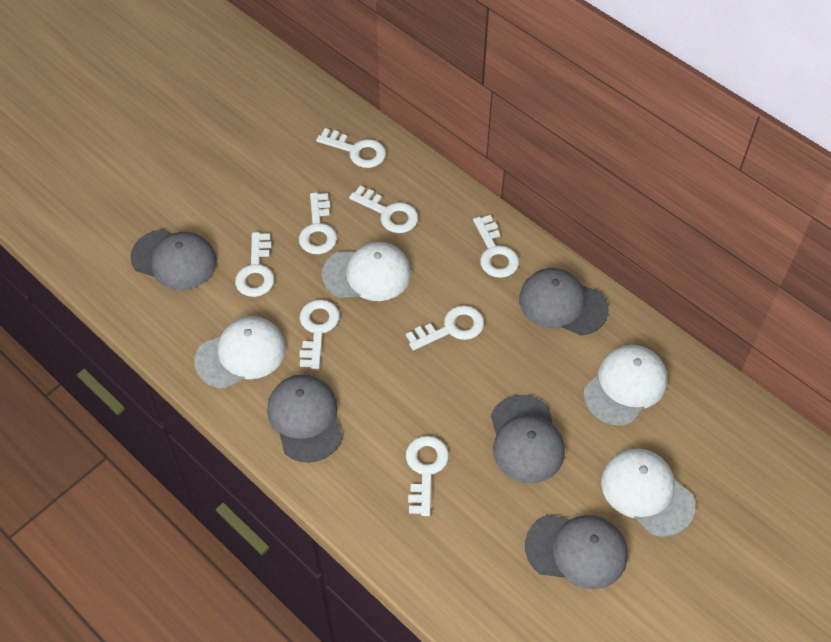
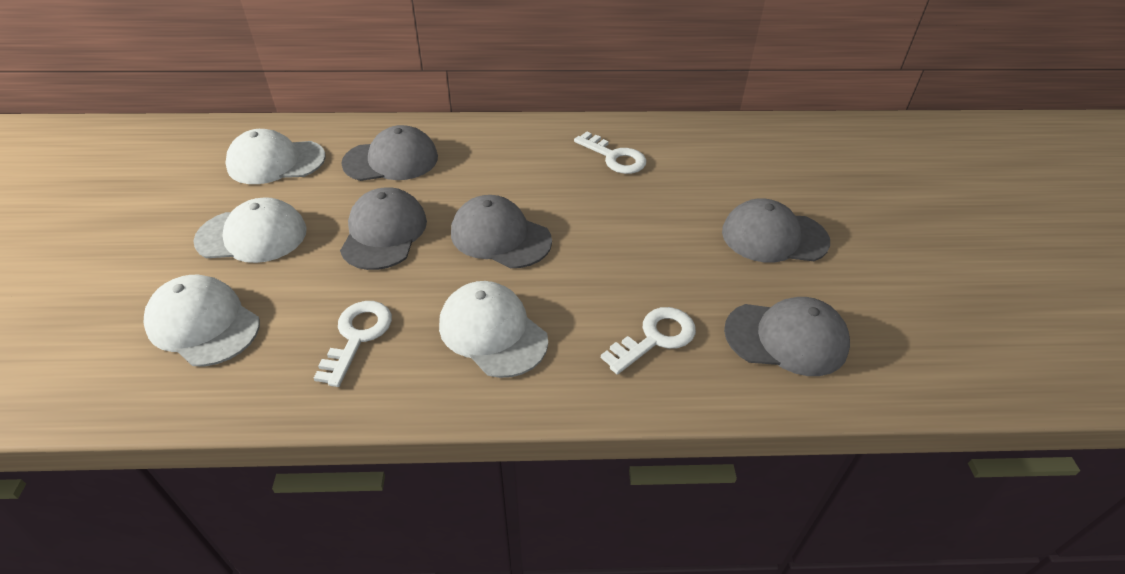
white key: [235,232,274,297] [299,193,337,254] [299,299,340,369] [316,128,386,168] [349,186,418,233] [406,305,484,351] [406,436,449,516] [473,215,519,278] = 8 -> [314,301,392,387] [574,132,646,174] [601,307,696,375] = 3

